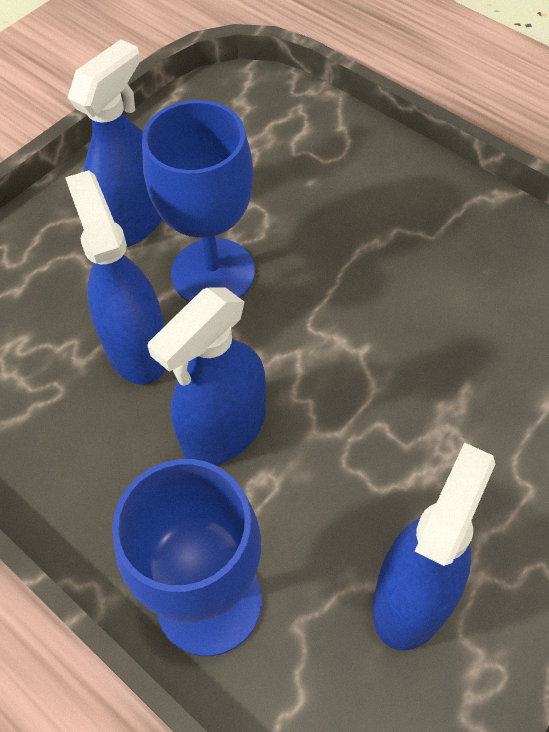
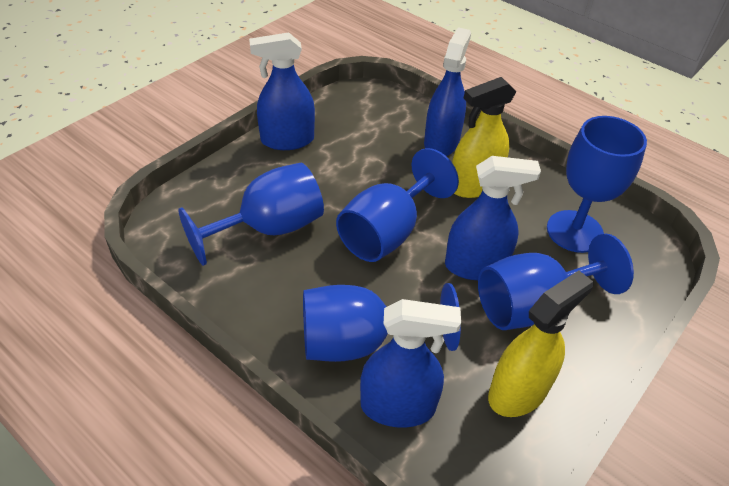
blue goblet: [112,459,262,656] [142,100,255,302] = 2 -> [178,163,324,266] [303,283,461,362] [336,148,459,262] [478,233,634,330] [547,116,647,253] = 5
yellow spray bottle: none = 0 -> [452,77,516,198] [488,270,593,417] = 2

